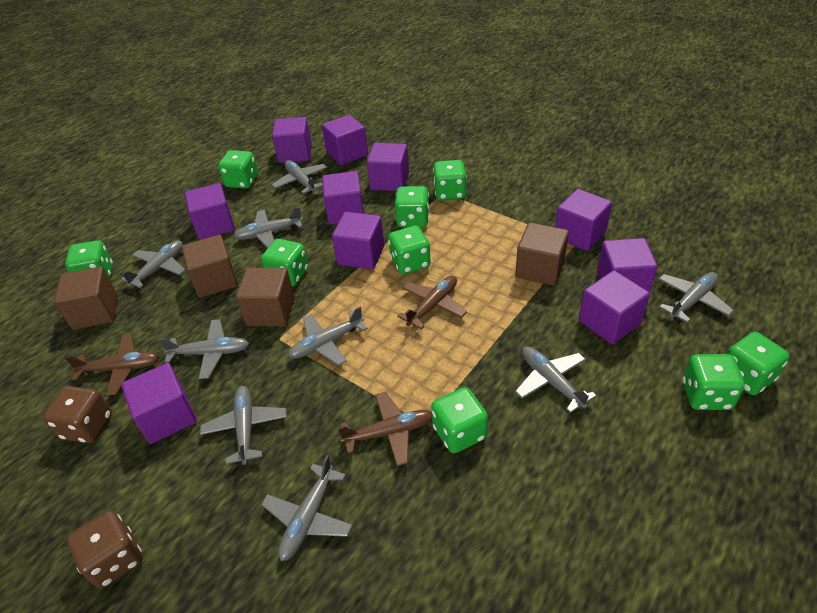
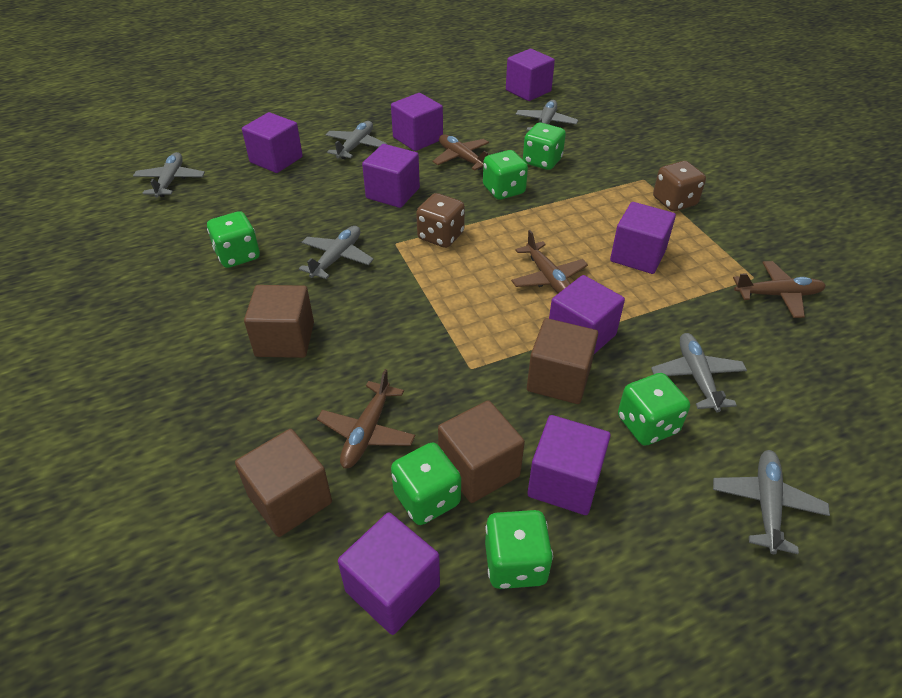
brown plane: [65,334,160,396] [338,392,432,466] [397,276,467,329] = 3 -> [317,369,415,468] [433,134,489,171] [511,230,588,293] [733,261,826,318] = 4
green dice: [65,240,113,279] [218,150,258,189] [261,239,309,286] [388,226,431,274] [395,186,430,227] [431,387,488,453] [433,160,467,201] [683,354,745,410] [727,332,789,395] = 9 -> [207,211,260,268] [391,443,461,525] [483,150,528,200] [485,510,553,589] [523,123,566,170] [618,373,690,446] = 6
grey plane: [121,240,185,288] [159,319,249,379] [200,386,287,465] [233,207,303,248] [261,455,353,561] [271,160,327,194] [288,306,368,366] [515,346,596,413] [658,272,734,323] = 9 -> [133,152,205,198] [299,226,374,279] [326,121,387,159] [516,100,578,131] [651,333,747,412] [713,450,830,554] = 6
purple cube: [121,363,197,444] [185,183,235,240] [272,117,312,163] [322,115,368,165] [322,171,364,225] [332,212,384,269] [367,143,409,191] [555,189,612,251] [579,270,650,344] [597,238,658,293] = 10 -> [242,112,303,173] [338,512,440,635] [362,144,420,208] [391,93,443,151] [506,49,555,101] [527,415,611,515] [549,275,625,354] [610,202,676,274] = 8

